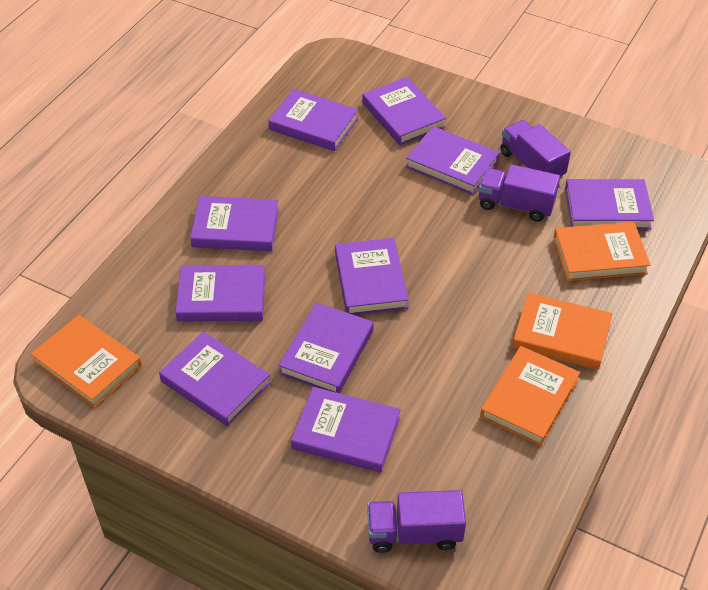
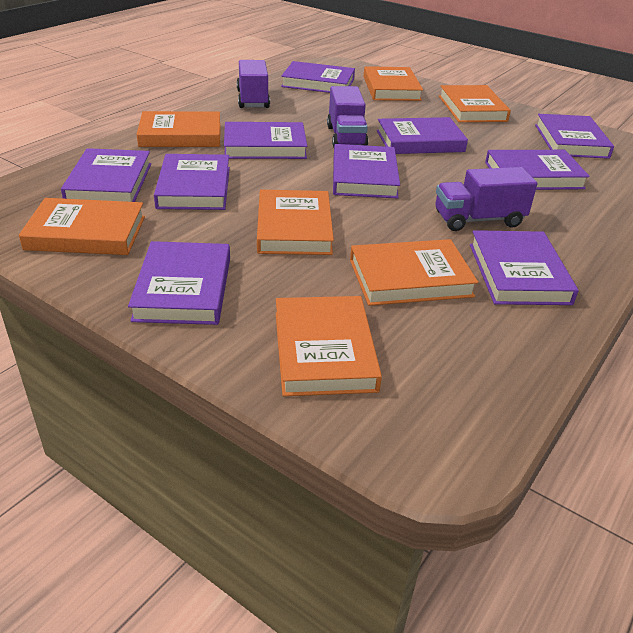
orange book: [31,315,142,408] [480,346,580,446] [512,293,612,370] [553,222,651,281] = 4 -> [19,198,145,255] [137,111,221,147] [257,190,334,255] [276,296,382,396] [350,239,478,306] [364,66,423,101] [439,85,511,122] = 7

